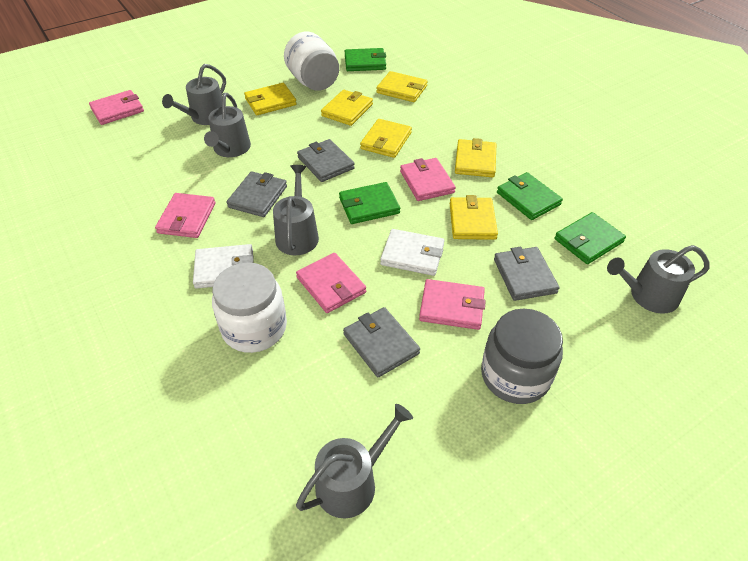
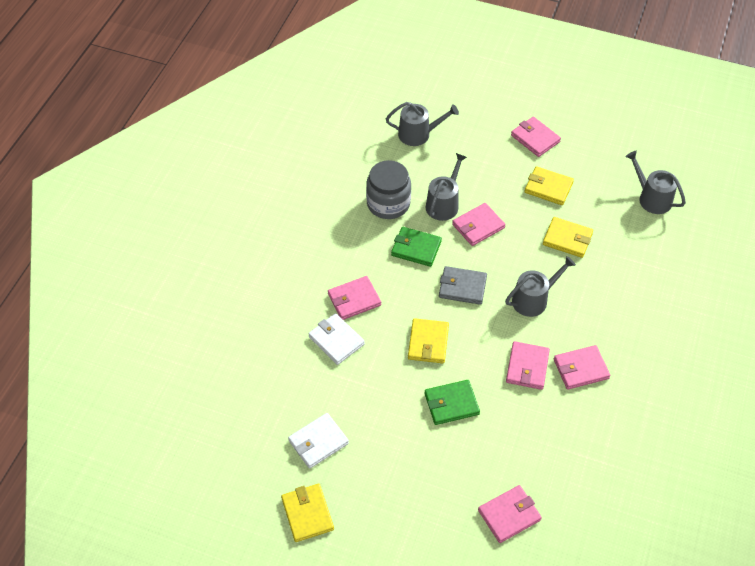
green wallet: [339,182,400,224] [345,48,386,71] [497,172,563,220] [554,212,626,264] = 4 -> [391,227,442,267] [424,380,480,425] = 2
grey wallet: [227,171,287,217] [297,139,355,182] [343,307,420,377] [494,247,560,301] = 4 -> [439,266,487,305] = 1
grey watering can: [162,64,226,125] [204,93,251,157] [273,165,319,255] [296,404,413,518] [607,245,710,314] = 5 -> [386,102,459,146] [426,153,467,221] [505,256,576,317] [626,151,686,214] = 4
pink wallet: [89,90,144,125] [155,193,215,238] [296,253,366,313] [400,158,456,201] [419,279,486,330] = 5 -> [328,276,381,320] [452,203,506,246] [478,485,542,543] [506,341,550,390] [511,116,561,157] [554,345,610,390] = 6
white jar: [212,263,287,353] [284,32,339,91] = 2 -> none = 0
yellow wallet: [244,83,297,115] [321,90,373,126] [360,119,412,158] [376,71,428,102] [450,195,498,240] [455,138,496,177] = 6 -> [281,484,334,542] [408,318,449,363] [524,166,574,205] [543,217,593,258] = 4

